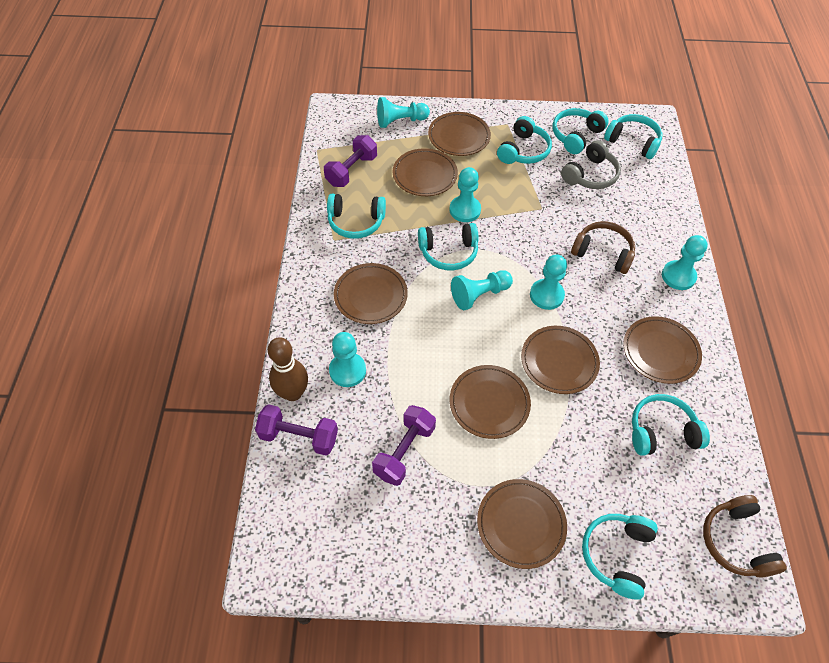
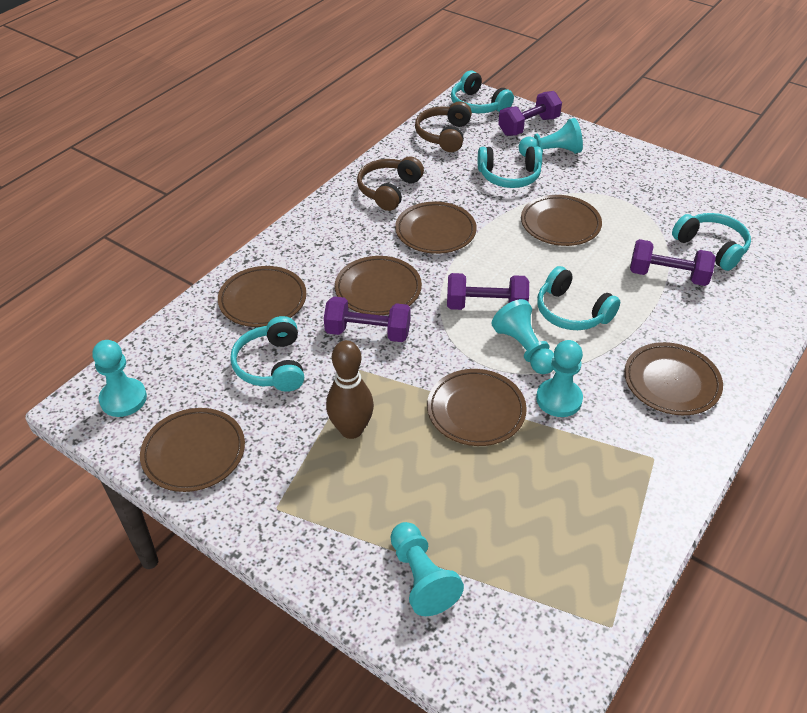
grey headphones: [561,140,621,189] = 1 -> none = 0
purple dumbbell: [255,404,338,456] [324,135,377,187] [372,405,436,486] = 3 -> [324,296,411,342] [447,273,529,310] [498,91,562,136] [630,239,716,286] = 4
turquoise headphones: [327,194,386,239] [418,223,478,270] [497,116,552,164] [552,108,609,154] [582,514,658,600] [604,114,662,159] [632,394,710,456] = 7 -> [230,316,304,392] [451,71,514,113] [478,146,542,188] [537,266,620,330] [672,213,751,271] = 5
turquoise pawn: [329,332,366,387] [377,97,430,128] [449,167,481,222] [451,270,513,310] [530,255,567,310] [662,235,708,290] = 6 -> [92,340,147,417] [391,522,464,616] [492,299,554,374] [518,118,583,156] [536,340,583,417] = 5

